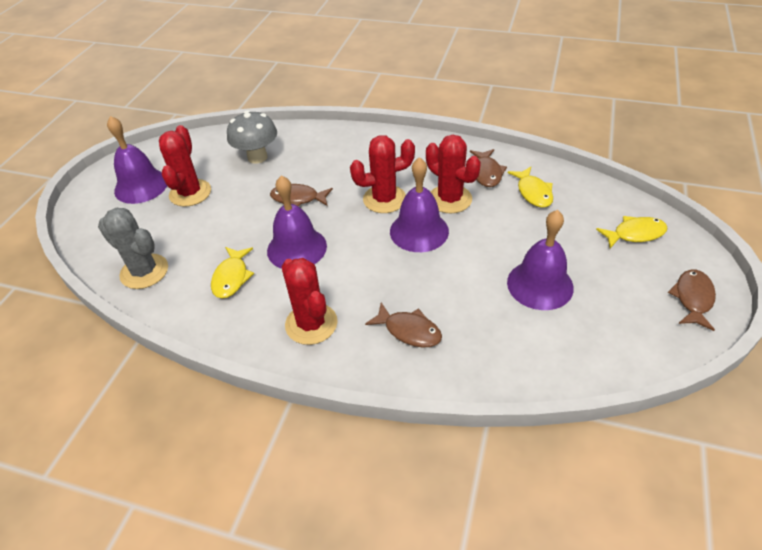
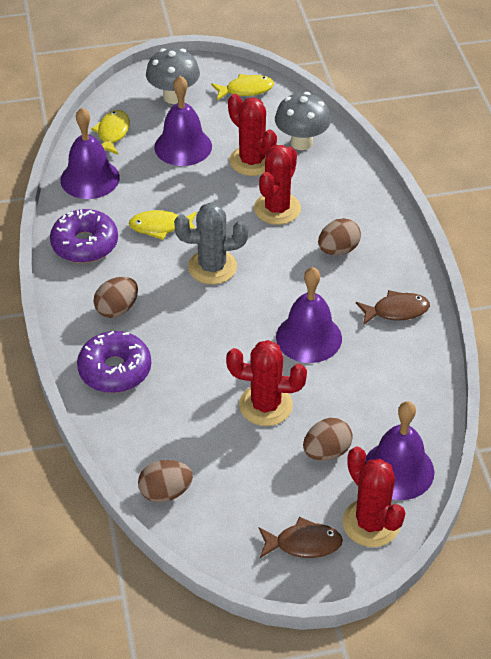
brown egg: none = 0 -> [94,277,138,318] [138,460,193,503] [303,418,353,461] [318,218,361,255] = 4
brown fish: [270,184,333,207] [365,302,442,348] [470,149,507,187] [668,270,716,331] = 4 -> [259,517,343,558] [356,290,430,325] = 2
grey mushroom: [227,110,277,164] = 1 -> [146,48,200,104] [275,92,331,150] = 2
purple donut: none = 0 -> [50,209,118,263] [77,331,151,393] = 2

